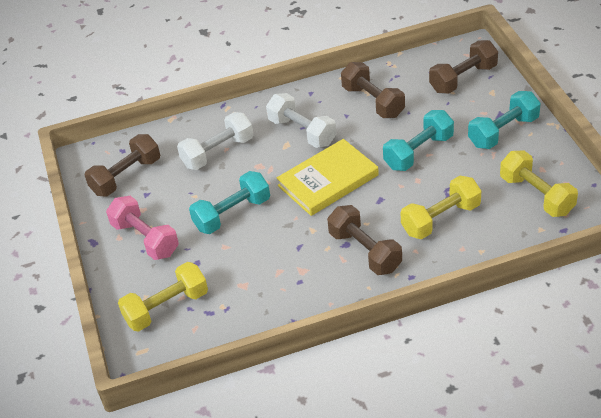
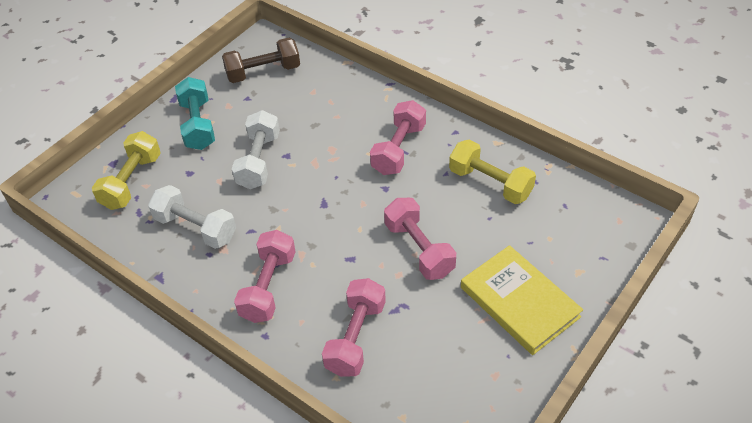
brown dumbbell: [84,134,160,196] [327,205,402,275] [341,62,405,118] [429,40,498,94] = 4 -> [222,38,300,83] = 1
pink dumbbell: [106,196,179,260] = 1 -> [234,230,296,323] [322,278,386,377] [370,100,426,175] [384,198,456,280] = 4
turquoise dumbbell: [189,171,270,234] [383,110,454,171] [468,91,541,149] = 3 -> [175,77,215,150] = 1
yellow dumbbell: [118,262,208,332] [401,176,481,239] [500,150,578,217] = 3 -> [92,131,161,210] [449,140,536,204] = 2

